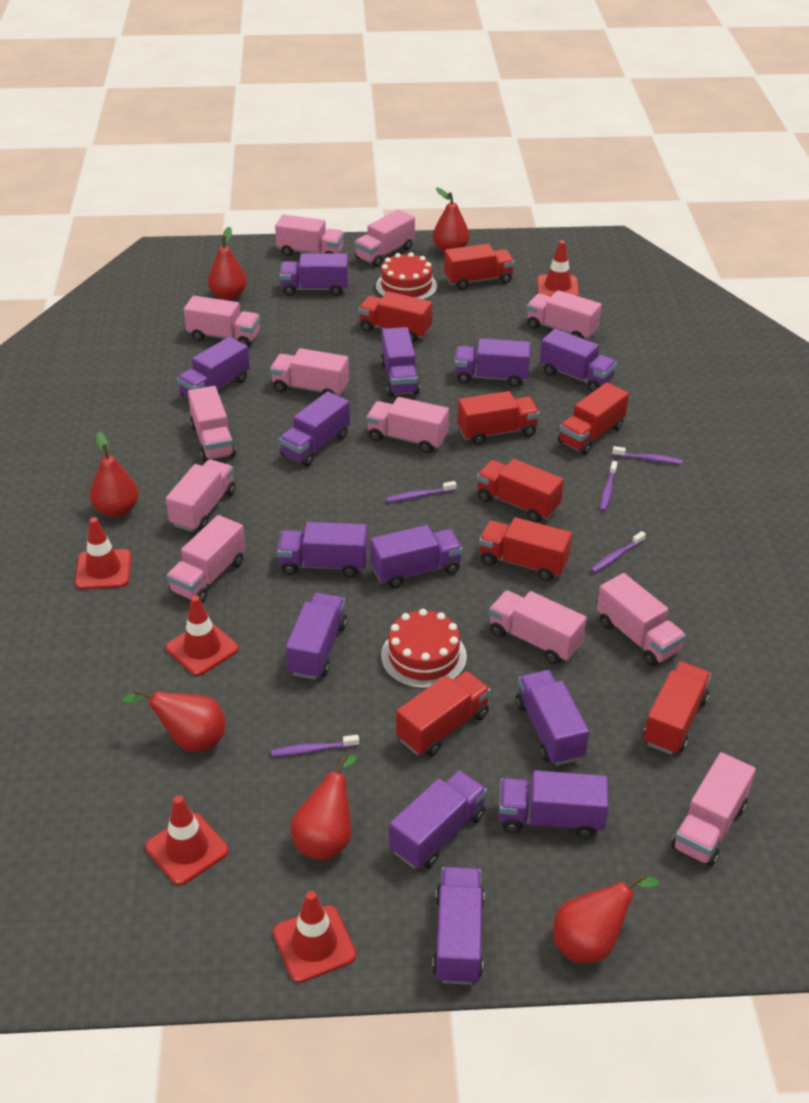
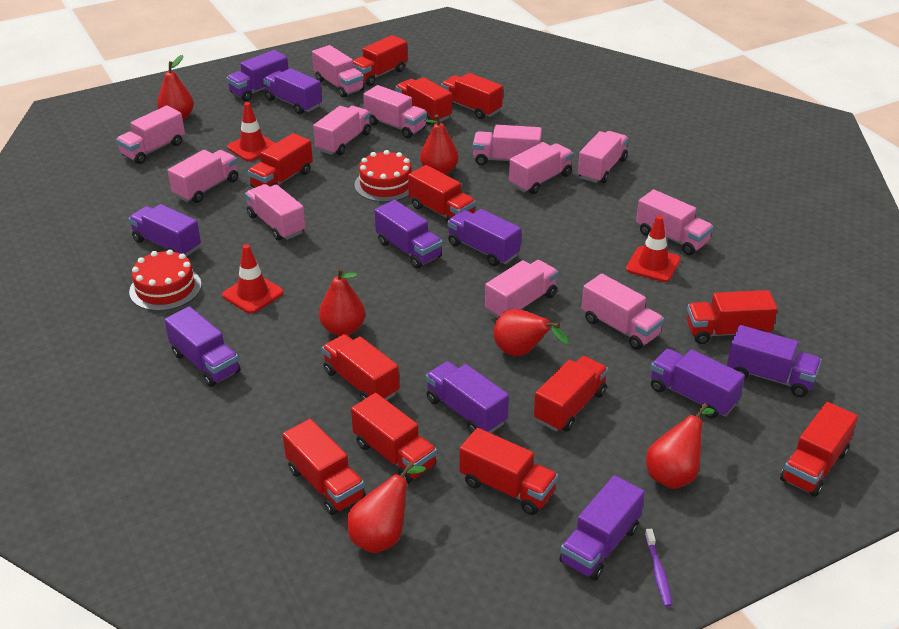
purple toothbrush: [271,735,359,757] [386,481,456,502] [590,531,646,573] [600,461,618,511] [612,446,683,464] = 5 -> [645,529,672,607] = 1
purple truck: [177,337,250,397] [277,522,368,578] [279,391,350,466] [280,253,348,296] [286,593,347,680] [370,525,463,588] [381,327,420,396] [389,770,487,869] [432,867,484,985] [455,339,531,387] [499,770,609,839] [516,670,589,766] [540,329,617,392] = 13 -> [128,204,201,257] [164,306,241,387] [226,50,288,101] [263,68,322,114] [374,200,442,268] [426,361,509,433] [447,209,521,266] [559,475,645,581] [651,349,745,419] [727,325,821,397] = 10
red traffic cone: [75,517,132,589] [145,795,229,885] [166,595,239,676] [273,891,356,983] [537,241,579,297] = 5 -> [222,244,284,314] [227,102,276,161] [626,215,681,282] = 3
red truck: [358,291,432,342] [396,671,491,757] [444,244,515,290] [457,391,540,445] [477,459,564,522] [479,517,572,581] [558,382,629,455] [643,662,711,755] = 8 -> [248,133,313,188] [282,419,365,515] [322,334,399,400] [351,393,437,484] [353,35,407,86] [395,77,452,125] [408,165,476,223] [441,73,503,119] [459,428,558,515] [534,356,608,432] [687,290,778,344] [780,402,858,497] = 12

